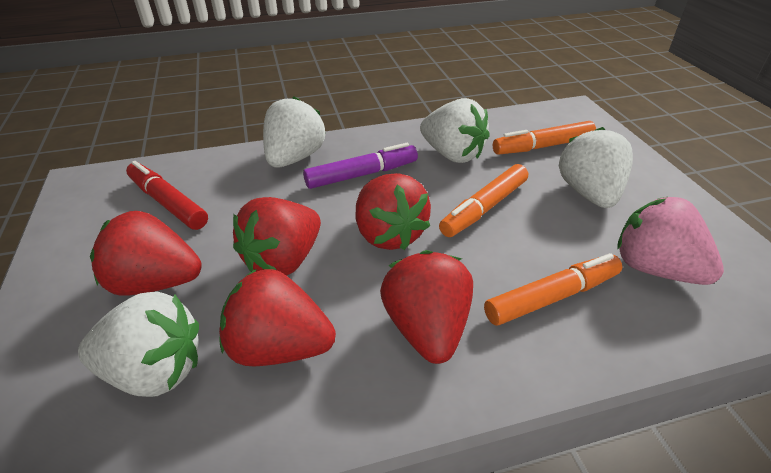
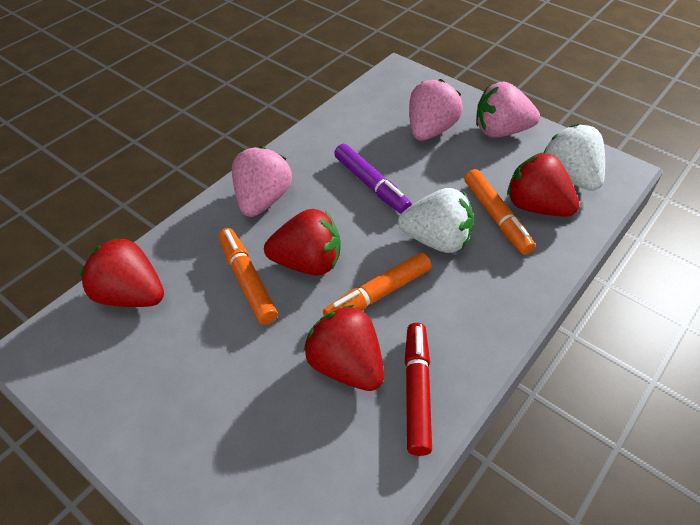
pink strawberry: [618,197,724,285] = 1 -> [232,146,292,217] [409,79,463,141] [476,81,540,138] = 3
red strawberry: [90,211,202,296] [219,268,336,366] [233,197,321,276] [356,173,431,250] [380,250,473,364] = 5 -> [81,237,164,307] [264,209,341,276] [304,305,384,391] [507,152,580,217] = 4
white strawberry: [78,291,199,397] [263,96,325,168] [420,98,490,163] [559,127,633,208] = 4 -> [398,188,474,253] [543,124,605,191] = 2

